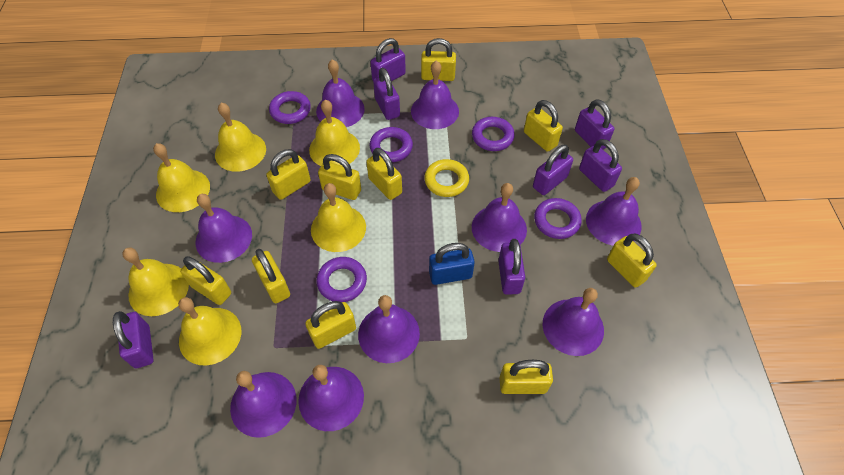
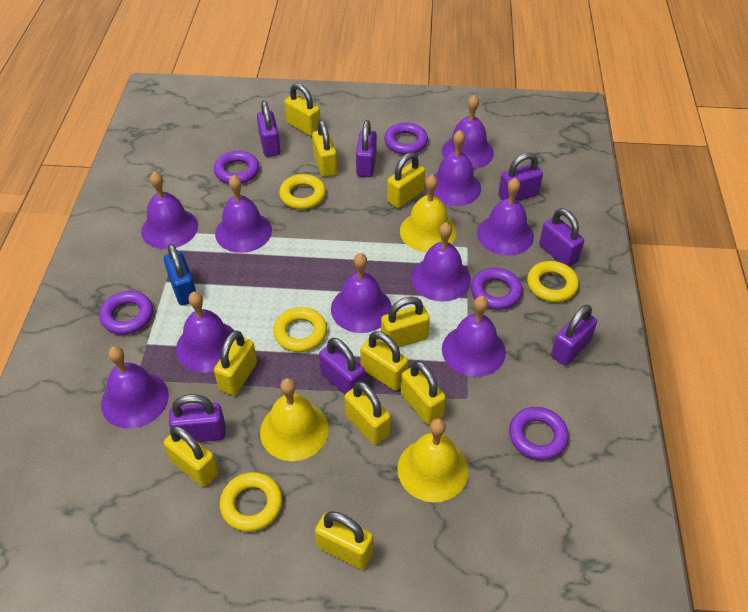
purple bell: [196,194,252,263] [230,371,297,438] [298,365,364,431] [316,59,365,127] [358,295,420,363] [411,61,459,129] [472,183,527,252] [543,288,604,356] [586,177,642,246] = 9 -> [101,346,169,429] [141,171,198,249] [176,292,235,373] [215,175,272,253] [331,253,392,333] [411,222,471,302] [434,130,481,206] [442,95,494,169] [442,296,506,377] [477,178,534,256] = 10
yellow bell: [123,248,189,316] [153,143,210,212] [178,297,241,365] [215,103,266,172] [309,100,360,166] [311,183,366,252] = 6 -> [260,378,329,461] [397,418,469,502] [400,175,456,252] = 3
yellow ring: [424,159,469,197] = 1 -> [220,472,282,532] [273,307,327,352] [279,174,326,209] [527,261,579,302] = 4

